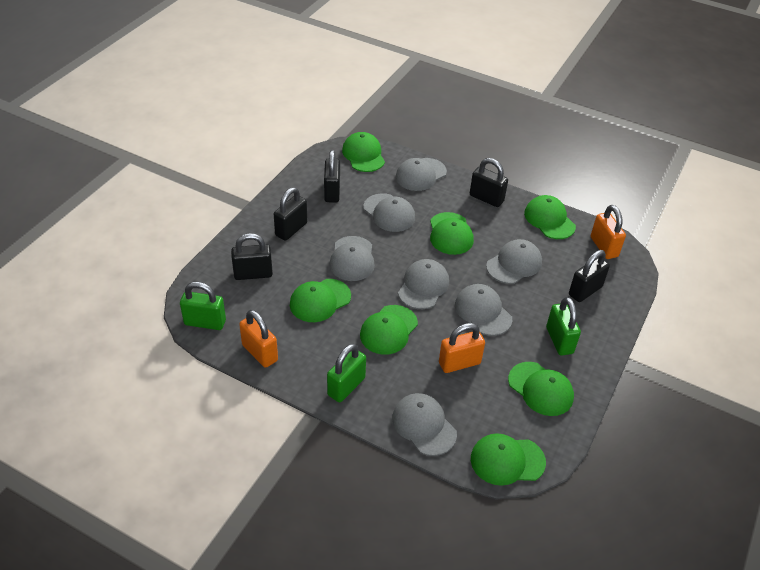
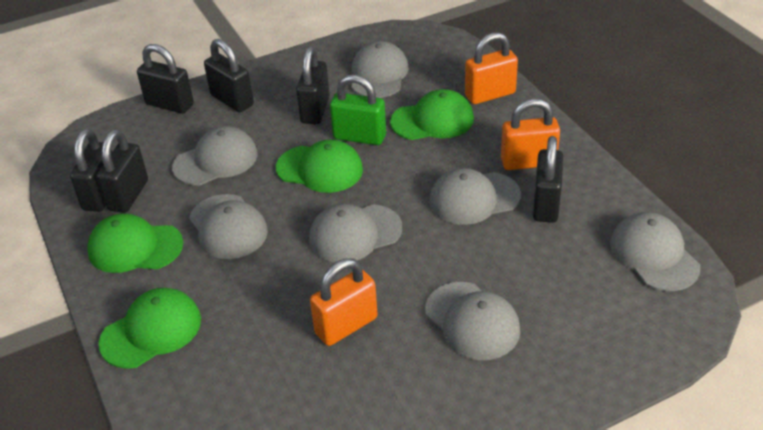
black padlock: [231,233,273,280] [274,187,307,241] [324,150,340,203] [470,158,508,207] [569,250,610,302] = 5 -> [70,129,112,212] [97,129,148,213] [137,44,194,114] [204,39,254,112] [296,47,330,124] [533,136,563,223] = 6
green cap: [290,279,351,322] [342,132,385,172] [360,305,418,355] [430,212,474,255] [471,433,546,486] [508,362,574,416] [524,195,576,239] = 7 -> [87,213,183,273] [99,288,201,369] [276,139,363,193] [390,89,474,140] = 4
green padlock: [180,282,226,330] [327,343,366,402] [546,297,581,356] = 3 -> [330,75,386,145] = 1

